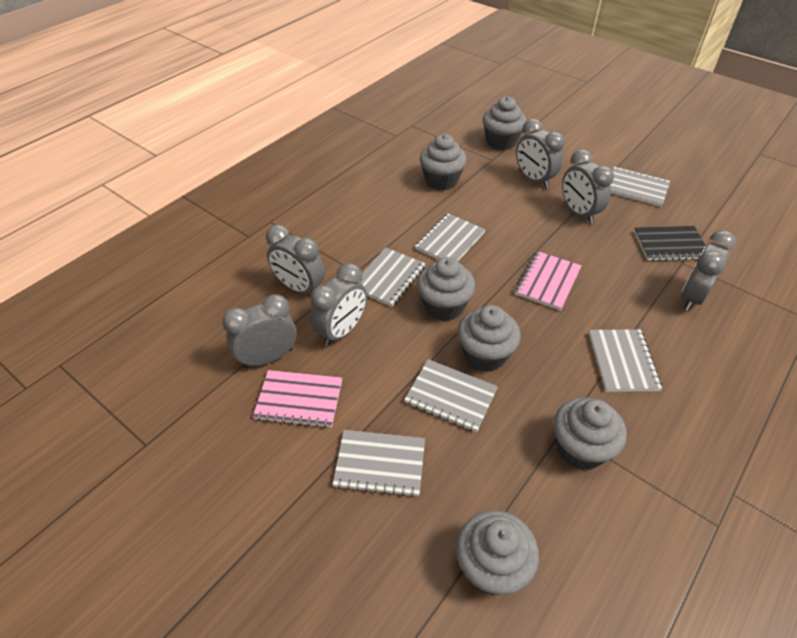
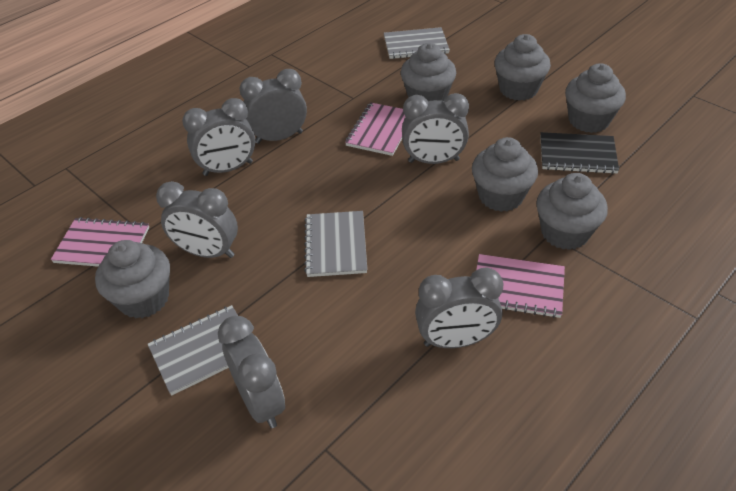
grey notebook: [333,430,425,497] [360,247,425,307] [404,359,498,432] [415,213,486,261] [589,329,662,392] [610,167,670,207] = 6 -> [148,305,238,396] [304,211,367,277] [384,27,450,59] = 3
pink notebook: [253,370,342,428] [515,251,582,311] = 2 -> [51,217,149,267] [345,102,405,156] [476,254,565,318] = 3

